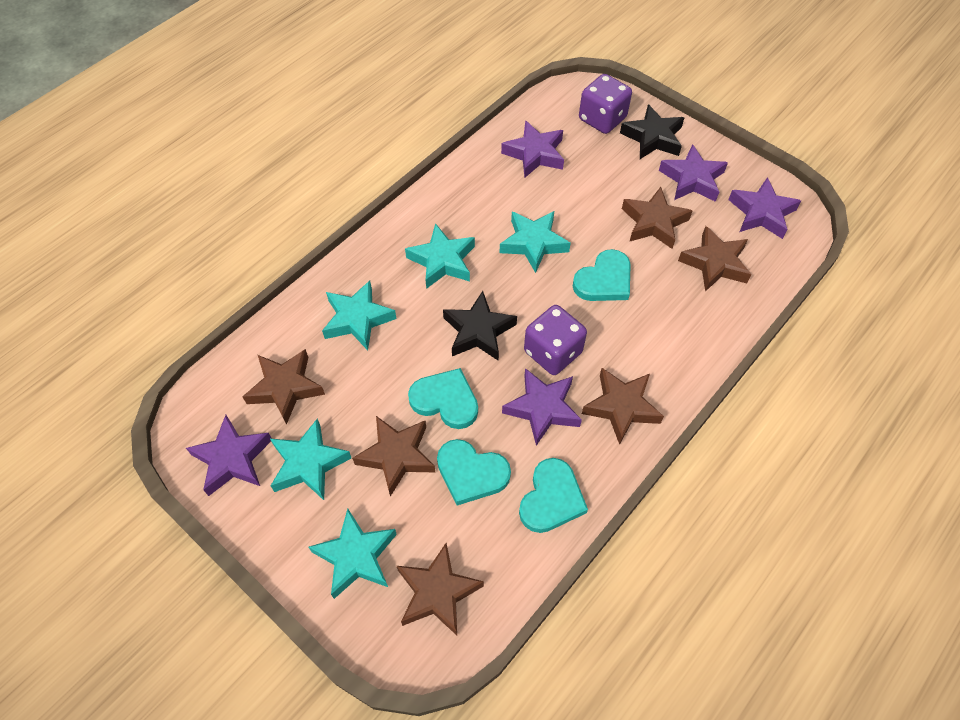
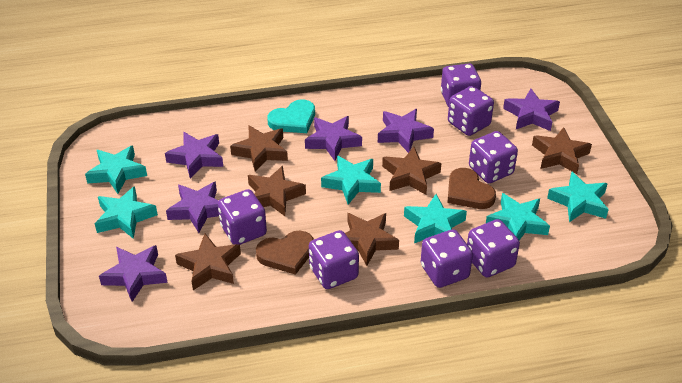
black star: [443,291,517,361] [620,104,684,159] = 2 -> none = 0
brown heart: none = 0 -> [256,231,314,275] [447,168,496,209] = 2
purple dice: [524,305,587,375] [579,74,632,134] = 2 -> [218,189,267,245] [309,230,359,289] [421,229,473,288] [441,63,481,107] [448,86,494,136] [467,219,520,277] [469,131,518,183] = 7
purple star: [186,415,272,496] [501,120,564,178] [502,368,582,446] [659,144,728,202] [728,177,801,239] = 5 -> [99,245,168,302] [165,132,223,179] [166,182,219,233] [305,116,362,161] [378,109,434,153] [503,89,560,131] = 6
turquoise heart: [408,368,478,429] [437,439,511,505] [519,458,588,533] [573,249,631,301] = 4 -> [267,99,315,133] = 1
turquoise star: [270,419,351,500] [309,509,397,599] [322,281,397,350] [405,223,475,289] [500,211,571,273] = 5 -> [85,145,147,194] [95,186,158,239] [321,156,381,205] [404,194,467,243] [486,193,550,240] [547,172,609,222] = 6

